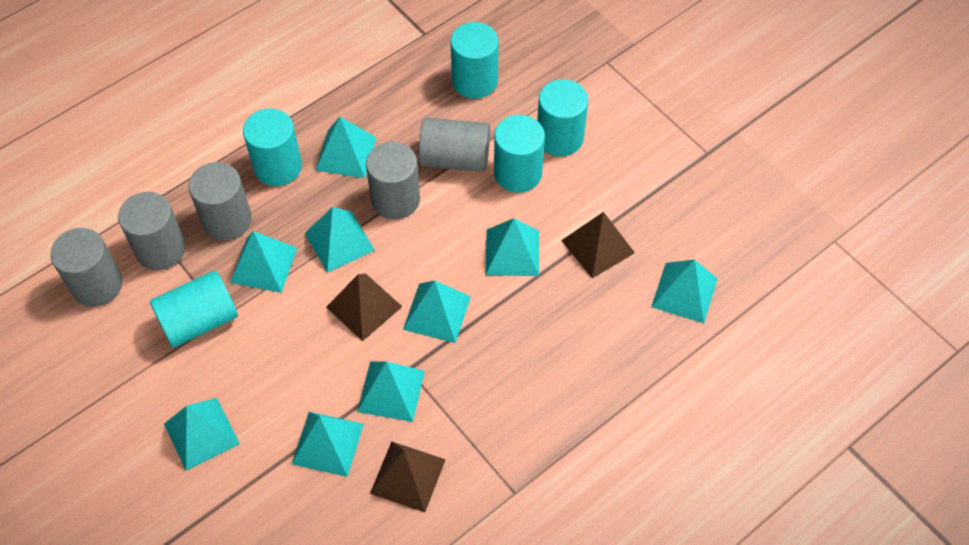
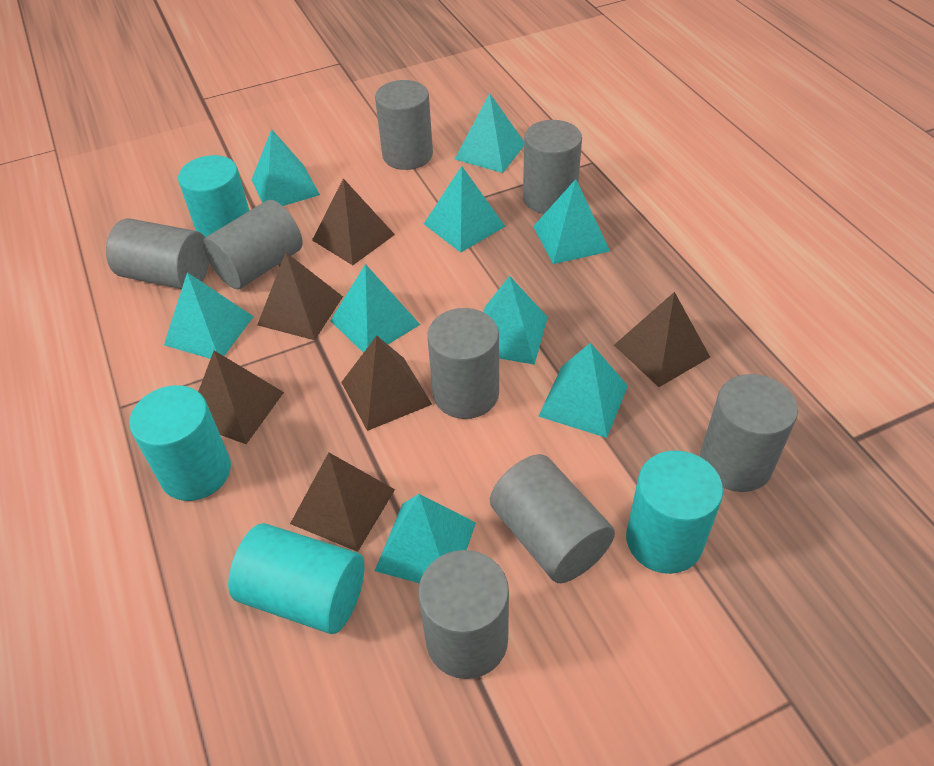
brown pyramid: [326,274,402,341] [370,441,446,512] [561,212,635,278] = 3 -> [198,351,284,444] [257,252,343,340] [290,452,395,552] [312,178,395,265] [341,336,432,431] [614,292,710,387] = 6
grey cylinder: [50,228,122,307] [118,192,186,270] [188,162,252,241] [366,142,420,220] [419,117,490,172] = 5 -> [106,218,209,289] [203,200,303,289] [375,80,433,170] [418,550,509,679] [427,308,499,419] [490,454,615,583] [523,120,582,214] [700,374,798,492] = 8
turquoise cylinder: [150,270,238,348] [243,108,302,186] [450,22,499,99] [494,115,545,193] [537,79,588,156] = 5 -> [129,385,231,501] [178,155,250,237] [228,523,365,634] [626,450,723,574] = 4

